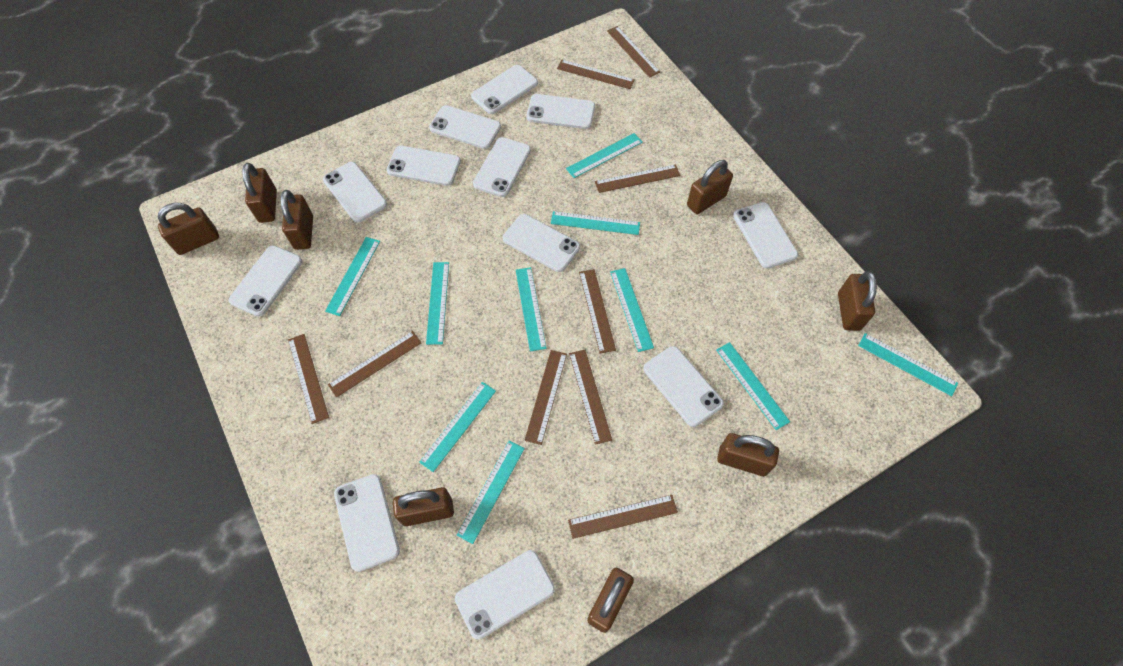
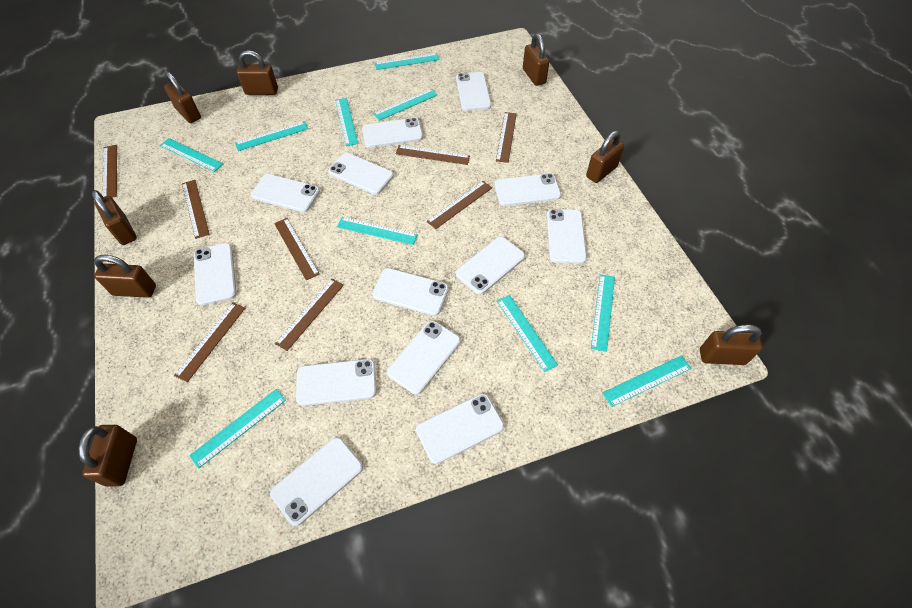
brown ruler: [288,334,329,424] [328,331,422,398] [524,350,567,445] [557,60,635,89] [568,495,678,539] [569,350,612,445] [579,269,616,354] [595,164,680,193] [607,26,660,78] = 9 -> [102,145,117,198] [174,303,245,382] [182,180,210,239] [274,218,320,280] [275,279,344,351] [396,145,470,165] [426,181,492,229] [496,112,517,163] = 8
white phone: [229,245,302,317] [323,162,387,223] [334,474,400,572] [387,146,461,186] [429,105,501,149] [455,550,555,640] [471,65,538,114] [473,137,531,197] [503,214,580,272] [527,94,595,129] [643,346,724,427] [733,202,798,269] = 12 -> [194,243,237,306] [251,174,320,212] [270,437,363,526] [296,359,377,406] [328,153,394,195] [362,118,423,148] [372,268,449,316] [387,321,461,395] [416,394,504,464] [456,72,492,111] [456,236,525,295] [494,173,561,206] [547,209,587,264] = 13

